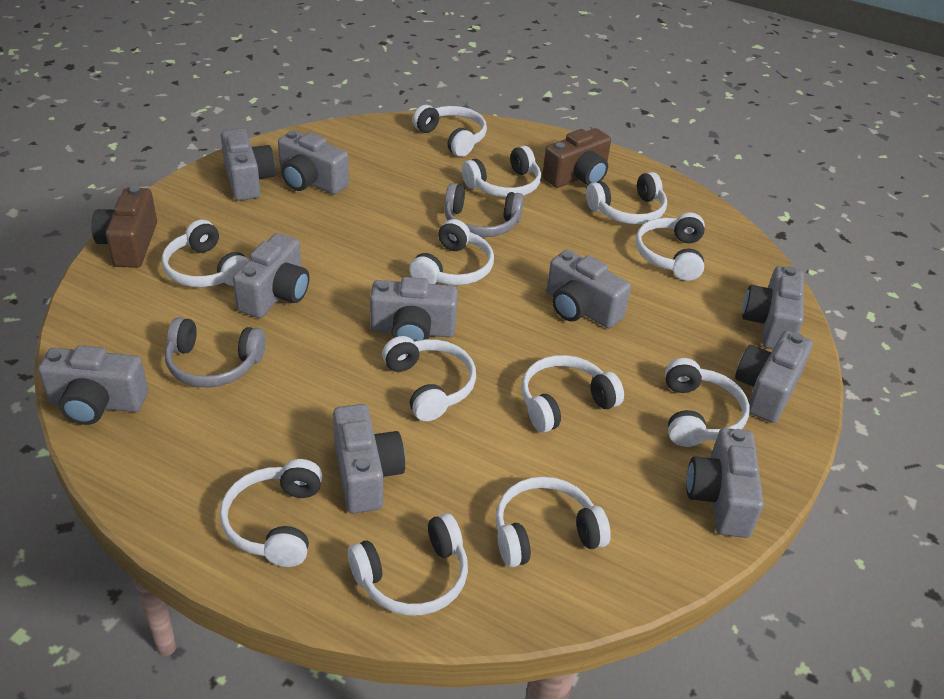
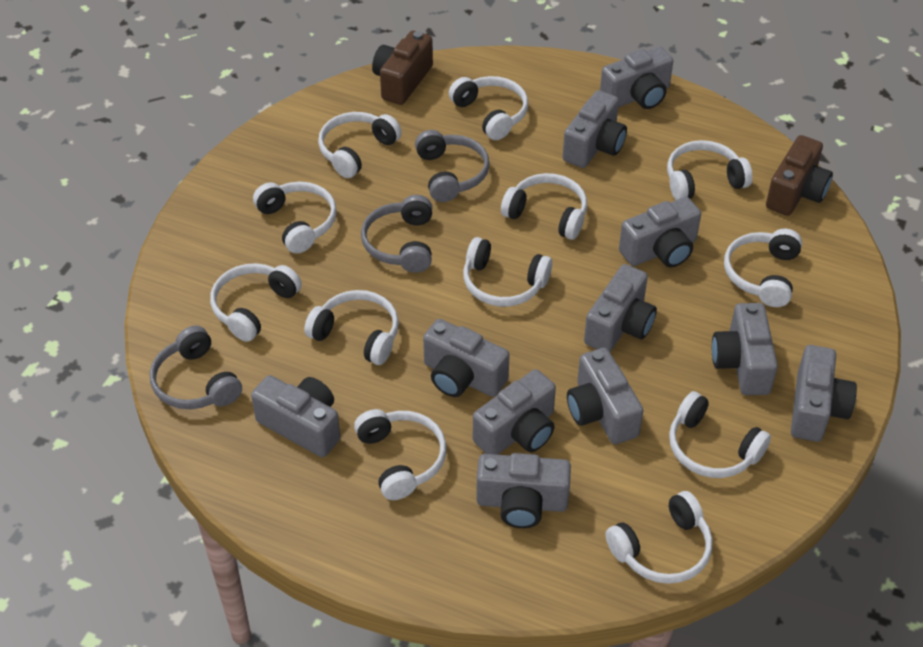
grey camera: [38,345,148,425] [221,128,276,201] [233,233,309,318] [278,130,349,194] [333,404,405,514] [370,277,458,341] [547,250,631,328] [686,428,764,538] [735,331,813,423] [742,266,804,349] = 10 -> [251,375,340,457] [423,319,510,397] [473,369,556,455] [476,453,571,528] [563,90,627,168] [567,348,643,444] [584,264,657,352] [600,46,673,109] [619,197,701,268] [712,303,778,395] [791,345,857,442] = 11
grey headphones: [165,317,266,387] [445,183,524,237] = 2 -> [150,326,242,409] [361,195,432,273] [415,130,490,202] = 3

